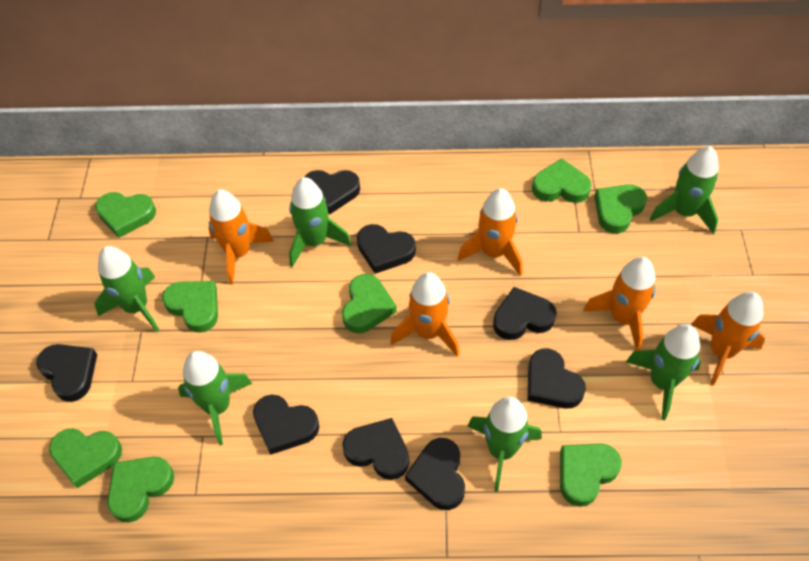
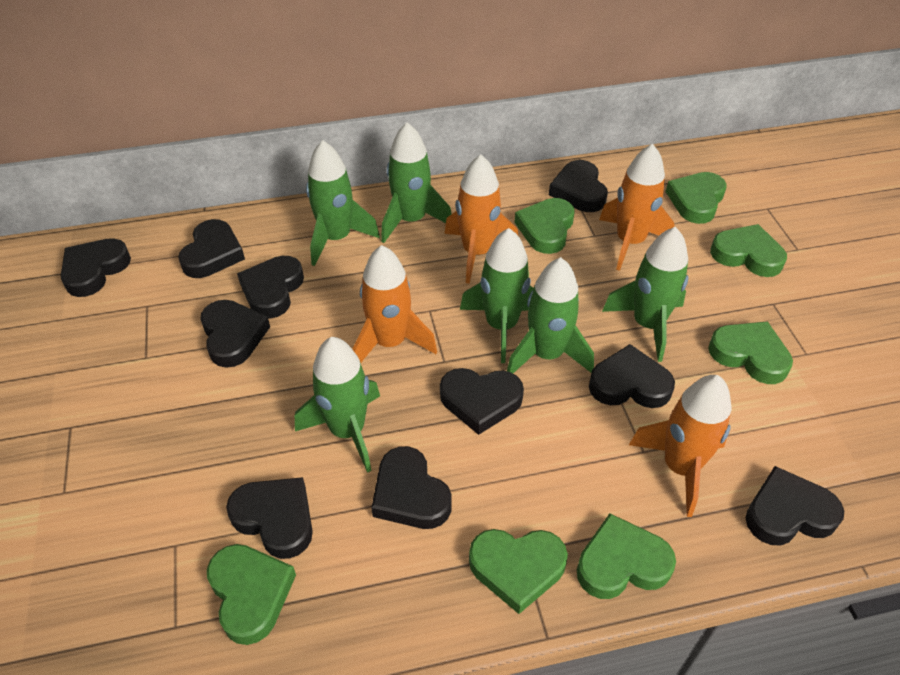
black heart: [36,344,97,402] [253,395,319,455] [304,170,360,214] [342,418,409,480] [357,224,416,274] [405,438,465,510] [493,287,557,340] [528,348,586,408] = 8 -> [61,238,131,297] [178,219,245,278] [200,300,270,368] [226,477,313,559] [237,256,304,319] [371,446,452,529] [440,368,524,435] [549,160,608,212] [589,344,675,408] [746,466,844,545] = 10
green heart: [49,428,122,488] [95,192,156,238] [107,457,174,523] [162,281,218,333] [342,274,397,333] [532,159,592,203] [560,443,622,507] [594,184,647,233] = 8 -> [207,544,296,645] [469,529,568,614] [514,198,574,254] [577,513,676,599] [666,172,727,224] [708,321,793,384] [710,224,787,277] = 7
orange rocket: [208,190,274,285] [390,272,460,357] [458,188,522,276] [583,257,656,351] [691,292,765,386] = 5 -> [352,245,437,363] [445,154,518,284] [599,144,674,271] [629,375,731,517] = 4

